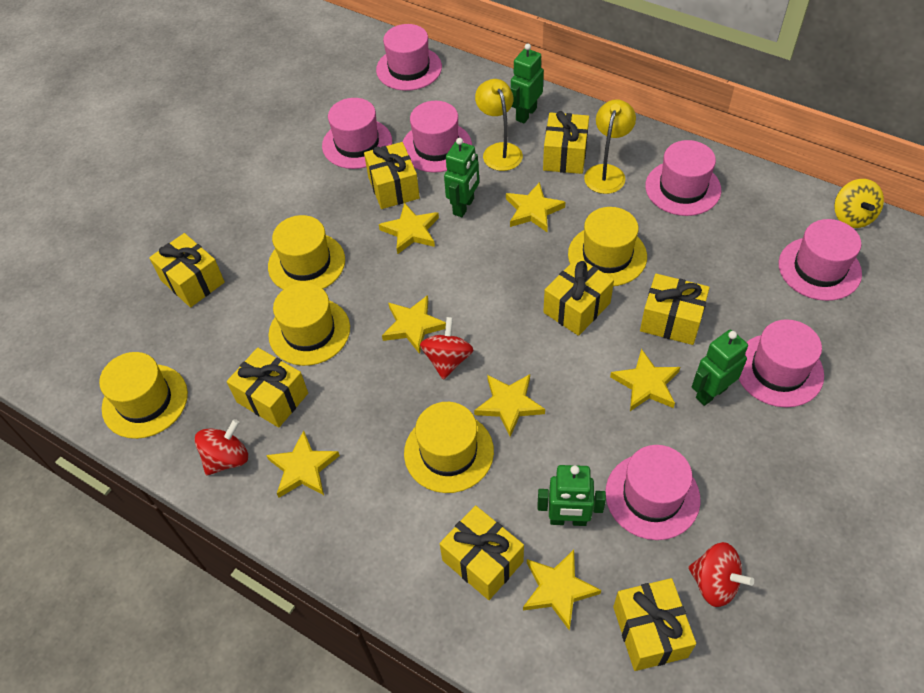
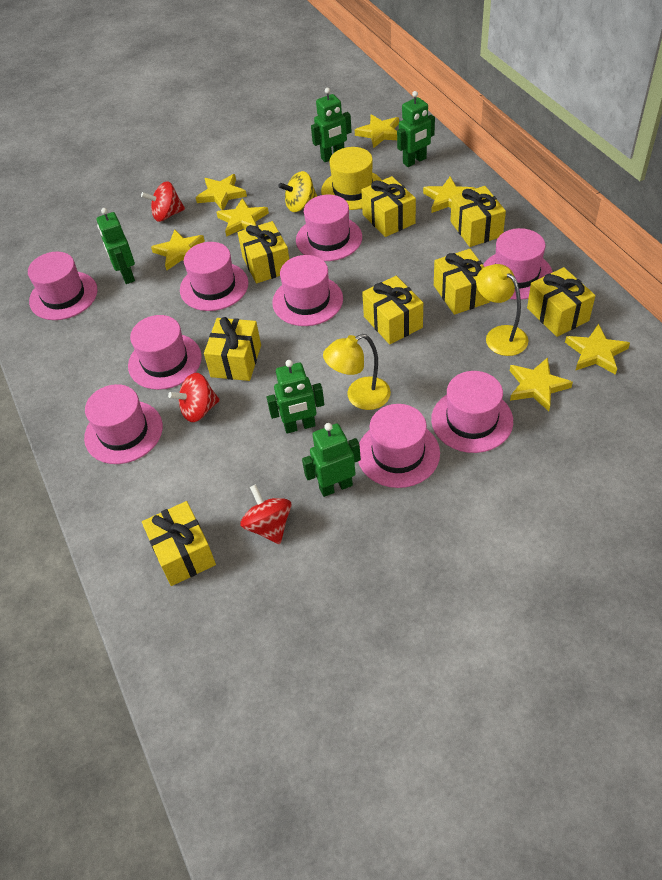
green robot: [444,138,479,217] [510,43,544,123] [537,465,606,526] [692,330,748,406] = 4 -> [96,208,135,284] [267,360,324,434] [302,423,361,497] [311,88,352,162] [397,91,435,167] = 5
pink hat: [322,98,392,169] [376,24,442,91] [403,101,472,173] [606,445,700,540] [645,140,721,216] [739,319,824,408] [778,219,862,301] = 7 -> [28,252,98,320] [84,384,163,464] [128,315,202,390] [180,242,248,311] [272,255,343,326] [296,195,362,261] [358,404,440,488] [431,371,513,453] [483,228,552,300] = 9
yellow hat: [99,352,188,439] [268,215,345,290] [268,283,350,366] [404,402,494,493] [568,207,647,286] = 5 -> [321,147,382,210] = 1

